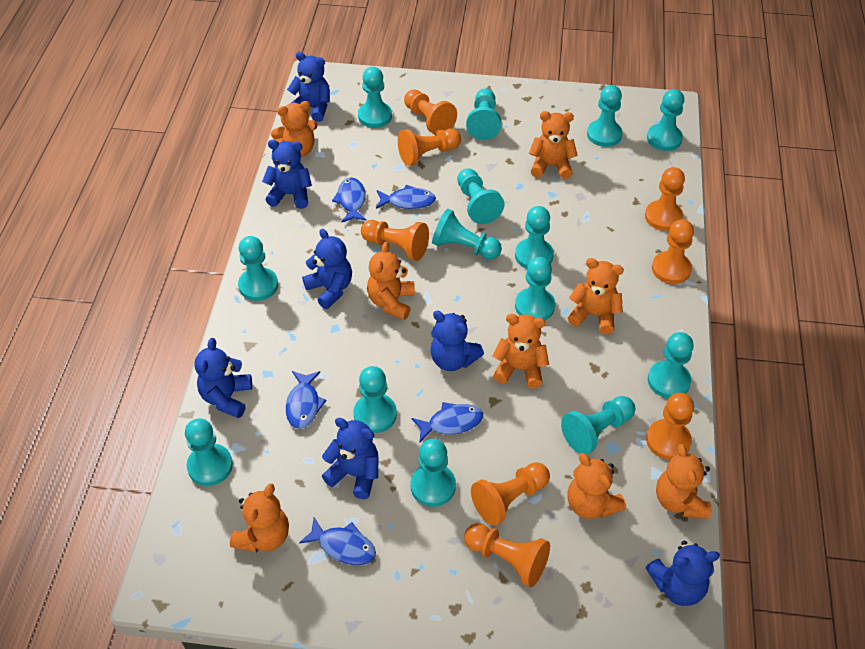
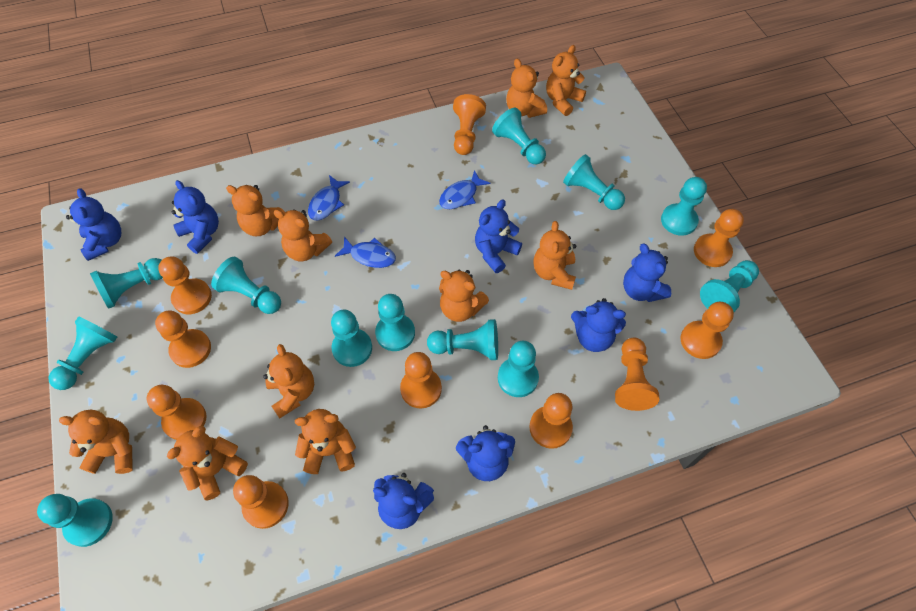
blue fish: [286,371,327,429] [299,517,376,565] [332,178,367,222] [376,184,436,209] [411,402,483,442] = 5 -> [308,175,350,220] [335,237,396,268] [439,170,491,209] = 3
orange pawn: [361,220,429,261] [398,129,461,166] [404,89,457,135] [464,523,550,587] [471,462,550,526] [645,167,685,231] [646,393,694,460] [652,219,694,284] = 8 -> [147,385,206,440] [155,310,211,368] [158,257,212,314] [233,475,289,529] [400,352,442,409] [453,94,486,155] [529,393,573,449] [615,338,659,411] [680,302,734,359] [694,209,744,267] = 10
orange teddy bear: [230,483,289,552] [271,101,318,157] [367,242,415,320] [492,314,549,388] [529,111,578,179] [567,453,626,519] [568,258,624,334] [656,444,711,519] = 8 -> [59,409,133,474] [167,426,248,501] [226,185,285,236] [263,344,314,418] [273,209,332,261] [295,409,356,474] [439,269,489,322] [506,59,547,118] [533,221,576,290] [546,45,586,116] = 10
turquoise pawn: [185,418,233,486] [238,236,278,301] [353,366,397,433] [358,67,392,128] [410,439,456,507] [432,209,502,260] [457,168,504,224] [466,89,501,140] [515,206,554,269] [515,257,555,320] [561,396,635,455] [587,85,622,147] [647,89,684,151] [648,332,694,398] = 14 -> [37,494,113,547] [48,316,117,390] [90,258,163,309] [211,257,281,314] [331,310,372,367] [375,294,415,351] [427,319,498,360] [492,108,546,165] [498,341,539,397] [563,154,625,210] [661,177,707,236] [700,260,759,312] = 12

